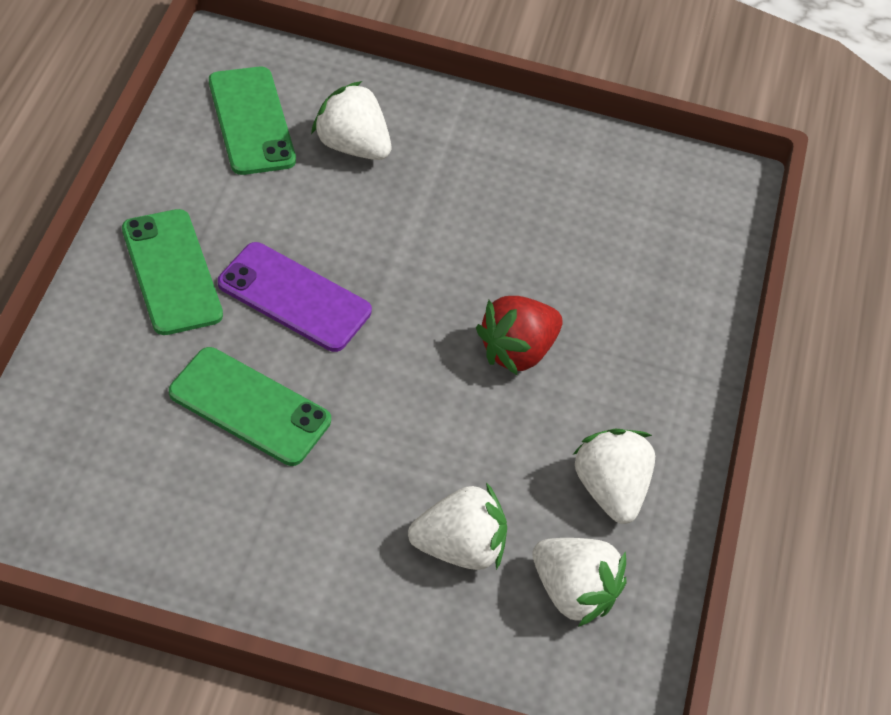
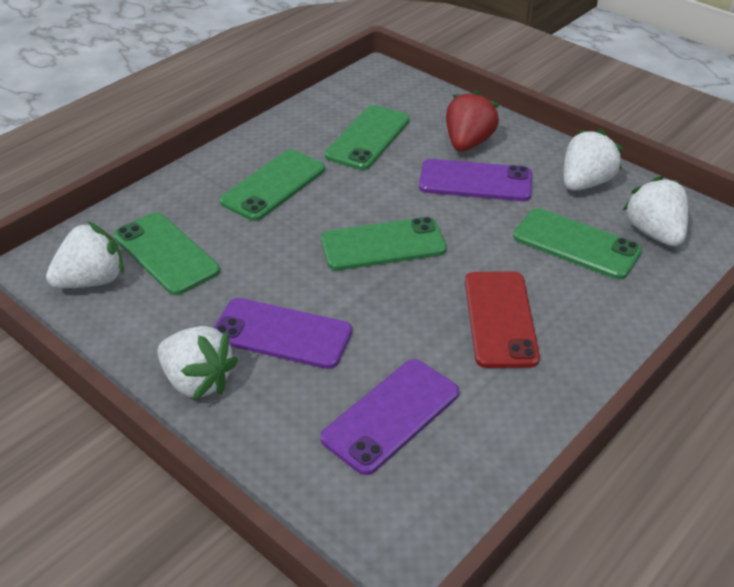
green phone: [122,209,223,335] [169,347,331,466] [209,67,296,175] = 3 -> [114,212,220,295] [219,149,325,221] [321,217,447,271] [325,105,410,170] [513,208,642,279] = 5
purple phone: [218,242,372,352] = 1 -> [214,298,352,369] [320,359,459,475] [419,159,532,201] = 3
red phone: none = 0 -> [465,271,540,368] = 1

